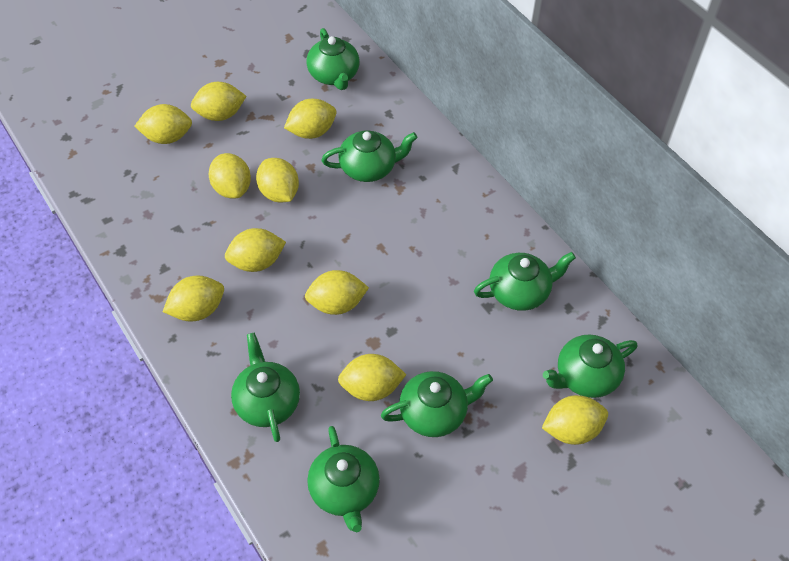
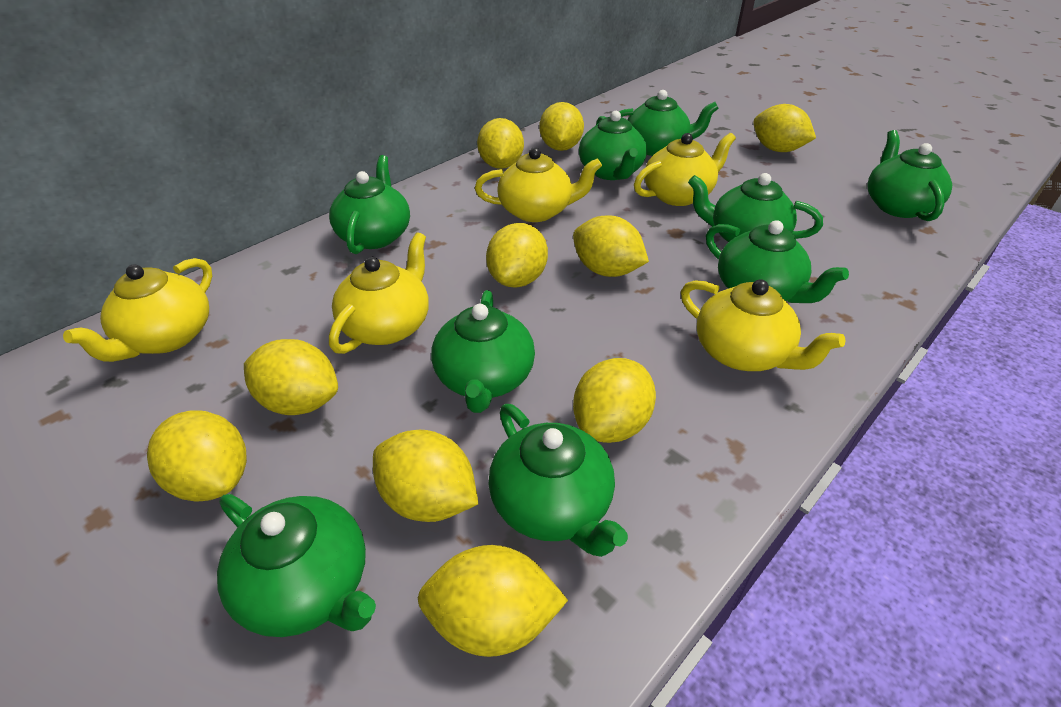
green teapot: [231,333,300,442] [306,28,360,90] [307,426,380,532] [321,130,418,182] [381,371,493,437] [474,252,576,311] [543,334,637,398] = 7 -> [217,494,376,637] [329,155,410,254] [431,290,535,413] [488,404,628,557] [579,111,647,180] [619,90,719,156] [688,173,823,242] [706,220,849,303] [868,130,952,221] = 9
yellow teapot: none = 0 -> [63,258,212,362] [329,232,429,354] [475,147,602,222] [634,133,736,206] [681,279,845,371] = 5

